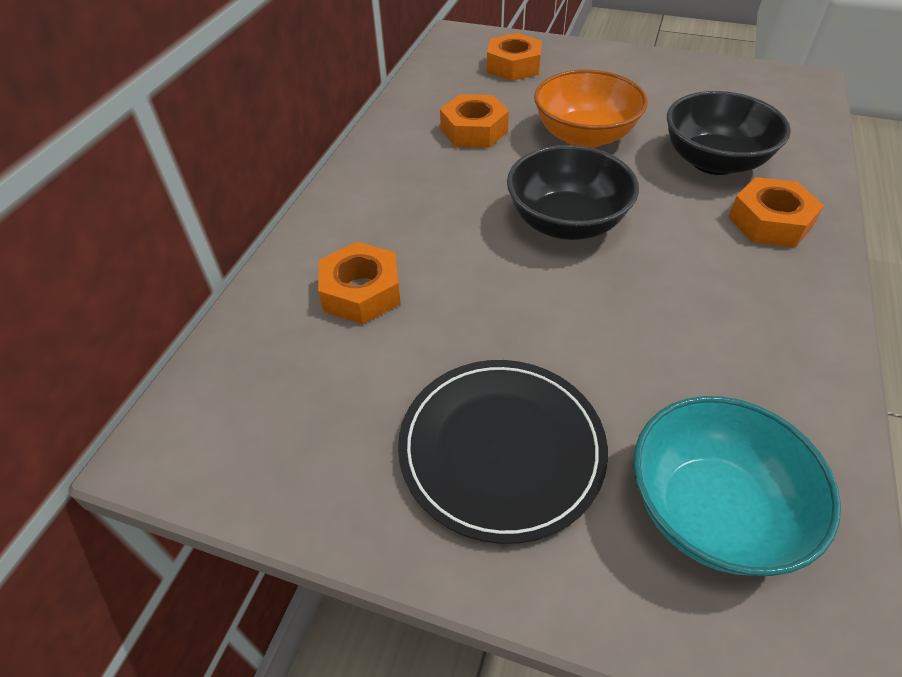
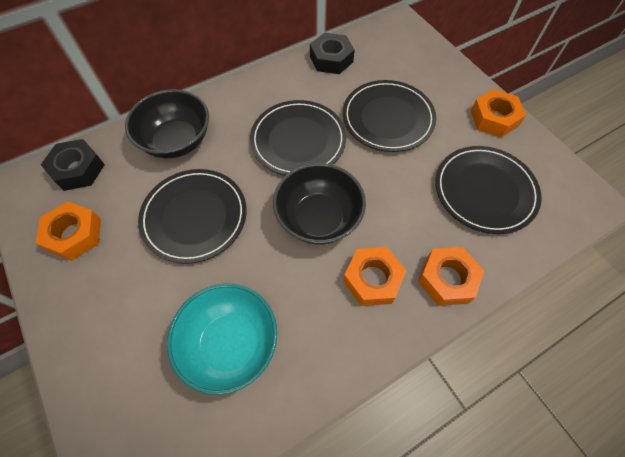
black nut: none = 0 -> [41,139,105,191] [310,33,355,74] = 2
black plate: [398,360,608,544] = 1 -> [138,169,247,264] [250,100,346,175] [343,80,436,152] [435,146,541,234] = 4
orange bowl: [534,69,648,148] = 1 -> none = 0

